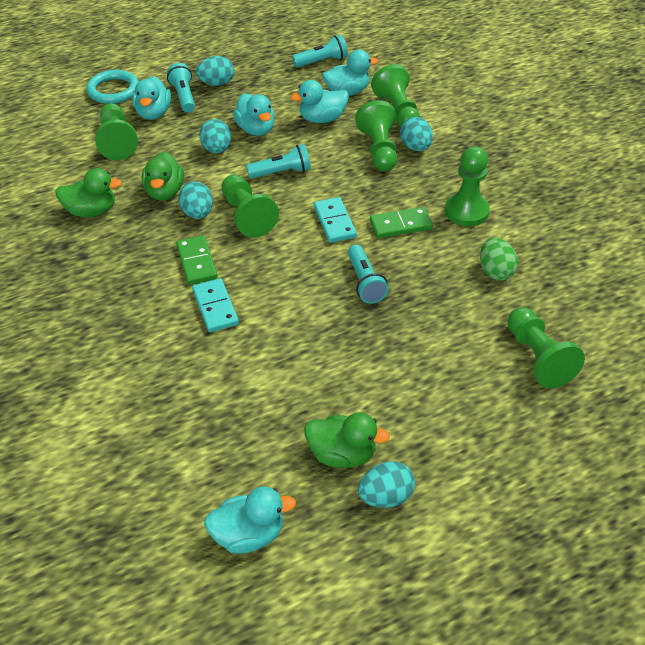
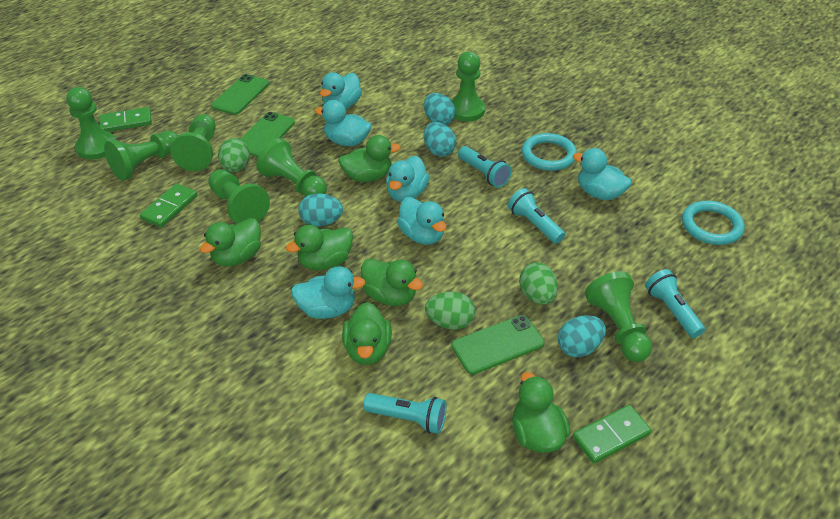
green domino: [176,235,218,285] [370,207,433,238] = 2 -> [100,107,152,132] [140,183,197,228] [573,405,651,463] = 3
green duck: [55,168,122,217] [142,151,184,201] [304,412,390,468] = 3 -> [200,218,261,266] [286,225,353,270] [338,135,401,182] [342,302,392,365] [361,258,423,306] [512,372,570,453] = 6
green egg: [480,237,518,281] = 1 -> [218,138,250,173] [425,292,475,330] [519,263,558,305] = 3
green pawn: [95,103,138,160] [221,175,279,238] [355,100,398,171] [371,64,420,127] [445,146,490,226] [507,307,585,388] = 6 -> [66,87,115,160] [104,131,178,180] [170,114,216,171] [208,169,270,224] [256,138,327,197] [451,51,485,121] [585,271,652,362] = 7
green phone: none = 0 -> [211,74,269,115] [240,112,295,157] [451,315,545,374] = 3
turquoise domino: [192,278,239,332] [314,197,357,243] = 2 -> none = 0
turquoise duck: [132,76,171,120] [204,487,296,554] [233,93,275,136] [290,80,349,123] [322,50,378,96] = 5 -> [291,266,366,319] [315,100,372,146] [320,72,362,109] [386,156,430,202] [397,197,446,245] [573,148,632,200] = 6
turquoise egg: [178,182,213,219] [196,56,234,86] [199,119,231,153] [358,461,415,508] [400,117,433,151] = 5 -> [298,193,343,227] [424,93,456,125] [424,122,456,157] [558,315,606,357] = 4
turquoise ring: [86,70,139,104] = 1 -> [522,133,577,171] [682,201,745,245] = 2

